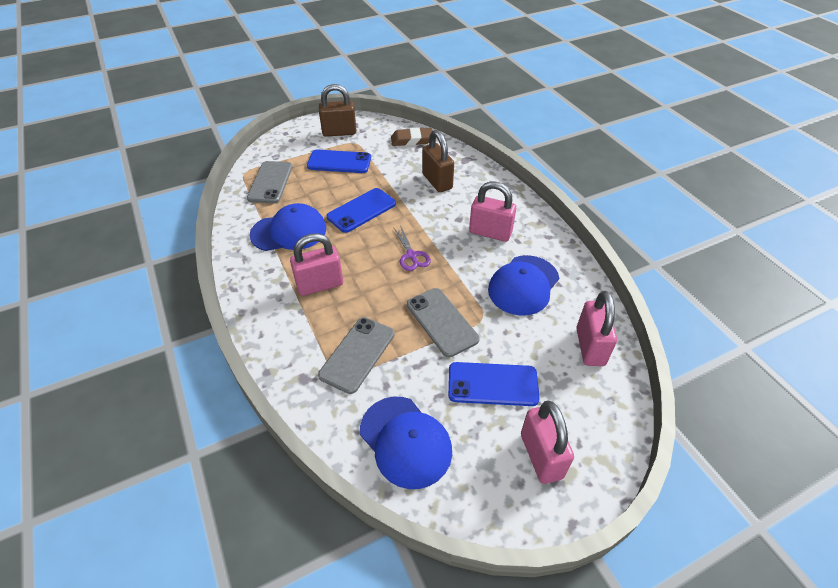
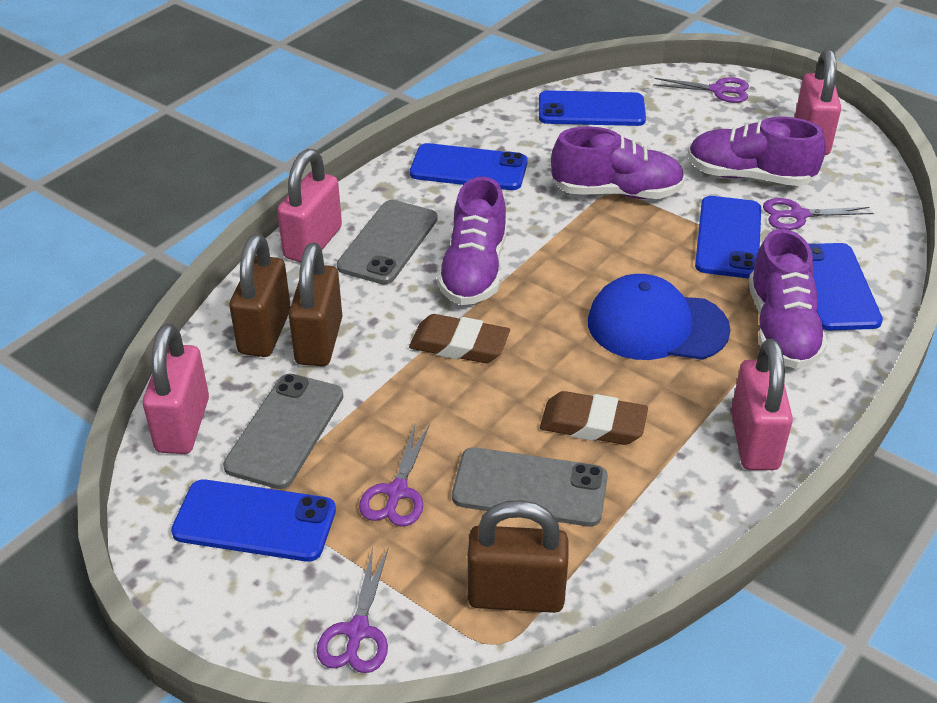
blue cap: [250,203,326,251] [360,397,452,489] [488,255,559,316] = 3 -> [588,274,730,360] = 1
blue phone: [307,150,371,173] [327,188,396,233] [448,362,540,406] = 3 -> [171,479,336,562] [410,143,528,190] [539,90,646,126] [695,196,761,278] [808,243,883,330] = 5
brown eraser: [391,127,433,146] = 1 -> [409,314,510,363] [540,391,648,445] = 2
brown padlock: [319,84,356,137] [422,130,454,192] = 2 -> [229,234,291,357] [288,242,342,366] [467,500,569,613] = 3
purple scissors: [393,225,431,271] = 1 -> [317,547,388,673] [359,425,429,526] [653,77,749,103] [763,198,873,230] = 4
purple shoe: none = 0 -> [437,176,507,305] [551,126,685,199] [688,117,826,186] [748,229,827,369] = 4

